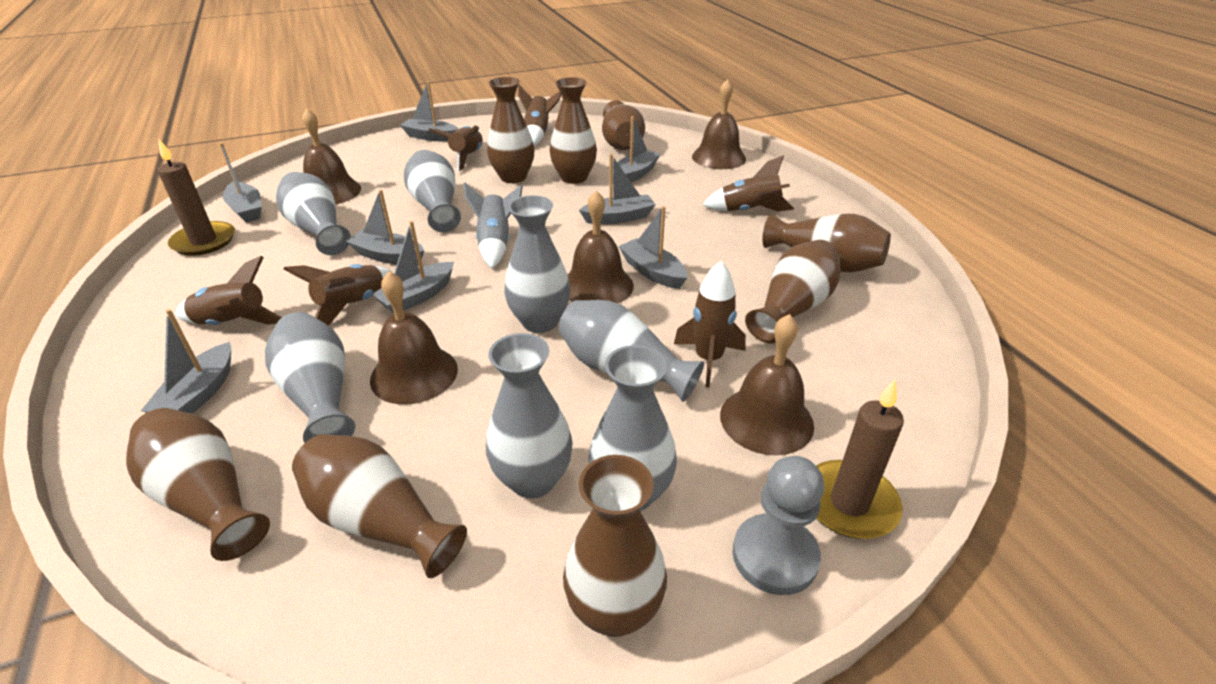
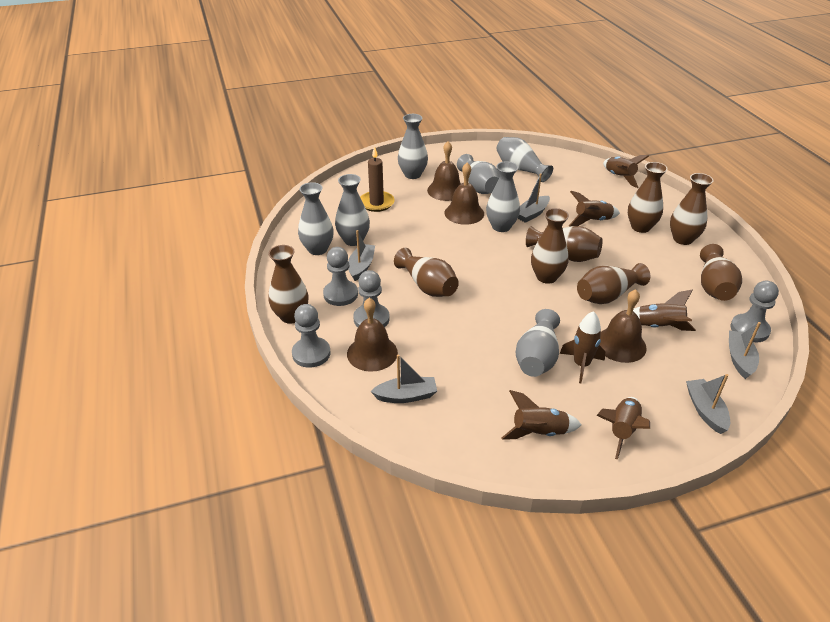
brown bell: [302,108,361,205] [370,271,458,404] [568,191,634,303] [692,79,746,169] [720,314,814,455] = 5 -> [347,298,398,372] [427,141,461,201] [445,163,484,225] [600,289,647,363] = 4
brown candle: [157,139,235,256] [816,379,904,539] = 2 -> [360,146,395,212] = 1
grey boat: [141,309,231,414] [219,143,262,222] [346,190,424,264] [371,221,454,313] [400,81,459,141] [579,154,656,224] [617,116,660,182] [618,206,687,289] = 8 -> [348,230,375,281] [371,354,437,403] [518,174,550,223] [686,374,730,434] [729,322,761,379] = 5
grey pawn: [733,456,824,595] = 1 -> [292,304,330,368] [323,247,358,306] [353,270,390,327] [730,281,779,342] = 4
grey rocket: [464,182,523,268] = 1 -> none = 0

